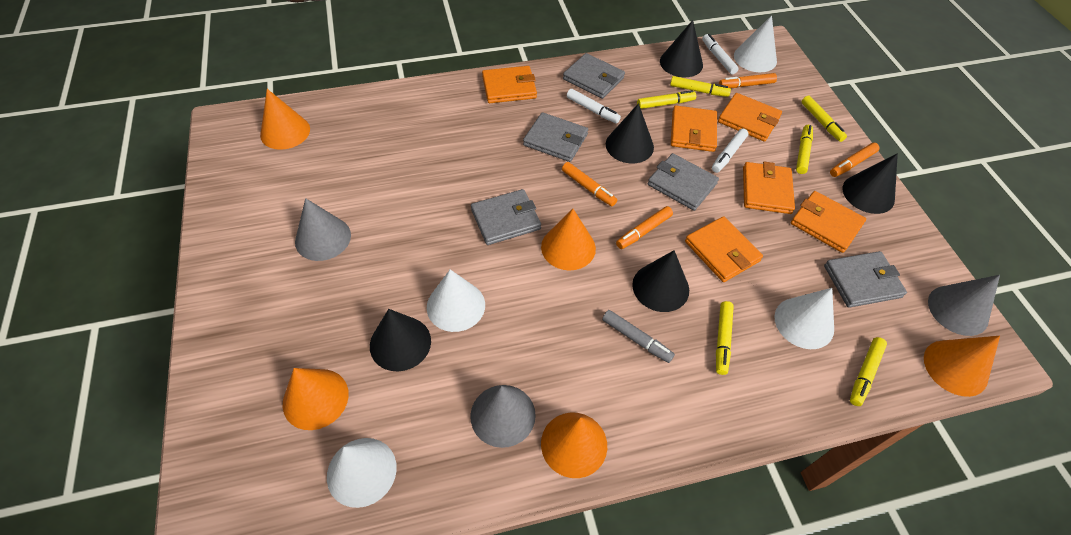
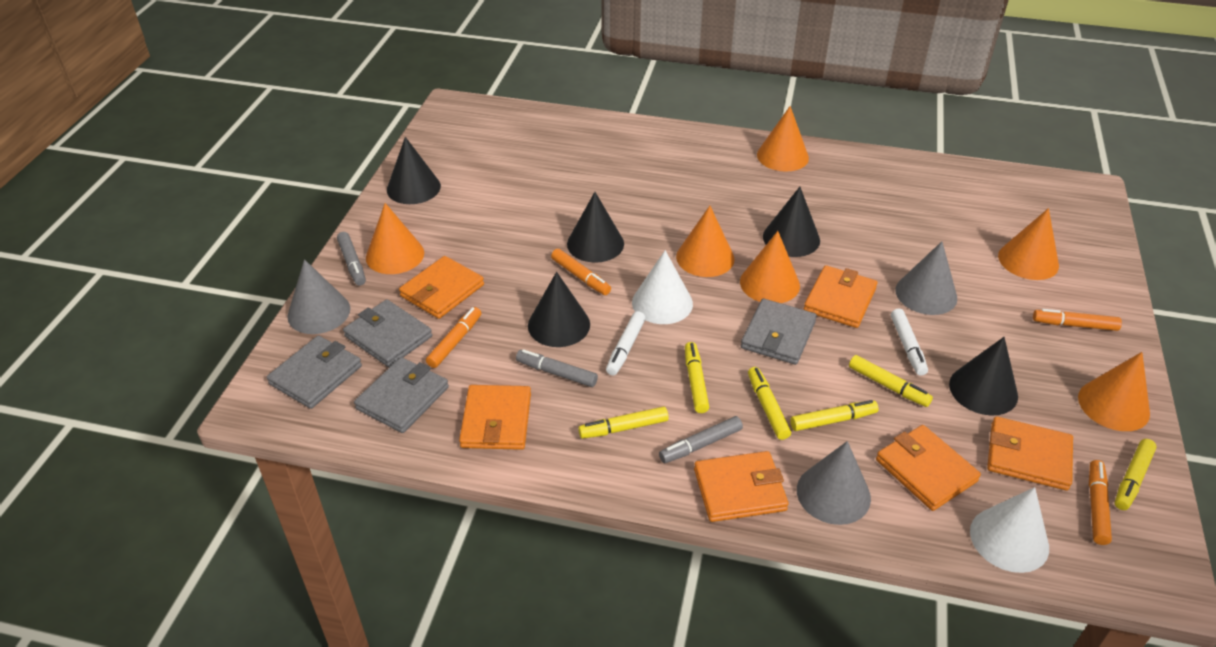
grey marker: [602,310,675,363] = 1 -> [337,232,366,286] [516,349,598,387] [659,416,743,463] = 3
grey wallet: [471,189,541,245] [523,112,588,162] [563,53,625,99] [648,153,719,211] [824,251,907,308] = 5 -> [267,335,362,409] [343,299,432,367] [354,357,449,433] [741,299,817,365] = 4
orange cone: [260,89,310,150] [283,368,349,430] [541,209,596,271] [541,412,607,478] [924,336,1000,397] = 5 -> [366,203,424,274] [676,206,734,277] [740,231,800,303] [757,106,809,172] [998,208,1059,280] [1078,352,1150,431] = 6
white cone: [327,438,397,508] [427,269,485,332] [734,15,777,72] [774,288,834,349] = 4 -> [632,250,693,324] [970,487,1049,573] = 2
white marker: [567,89,621,123] [702,34,739,74] [712,128,748,173] = 3 -> [606,311,646,375] [891,309,928,376] = 2

